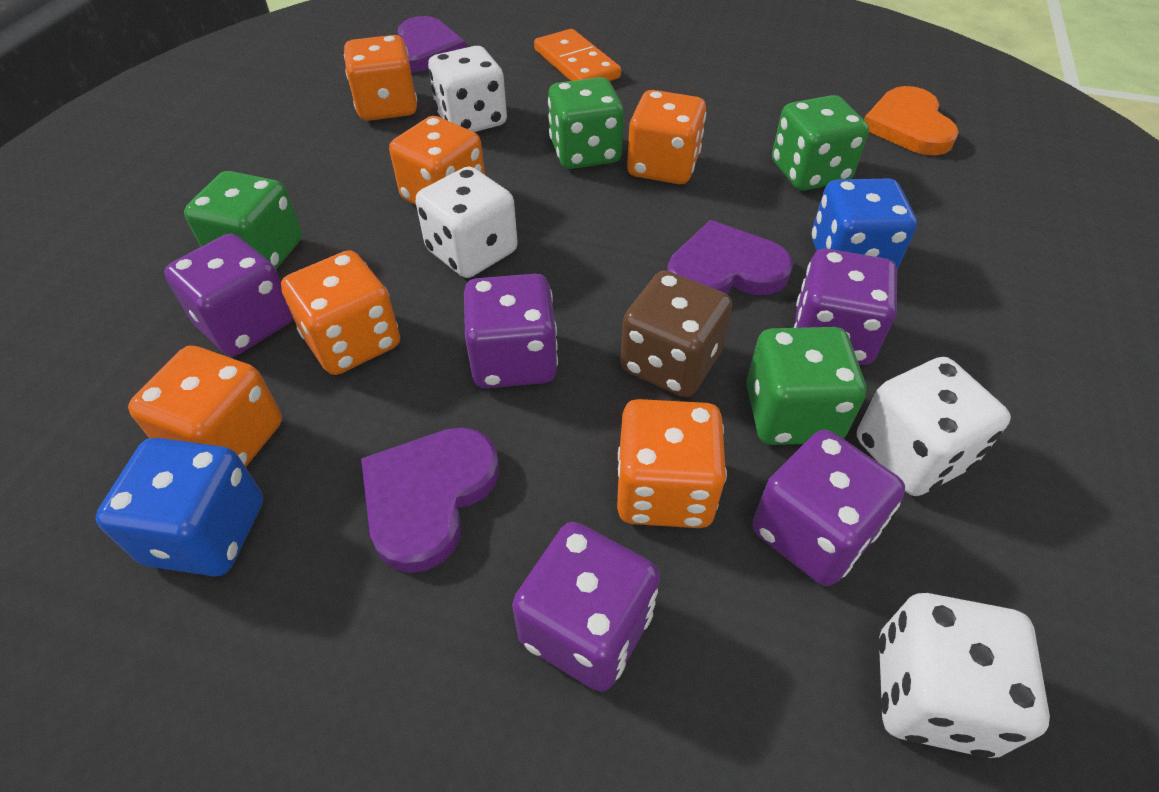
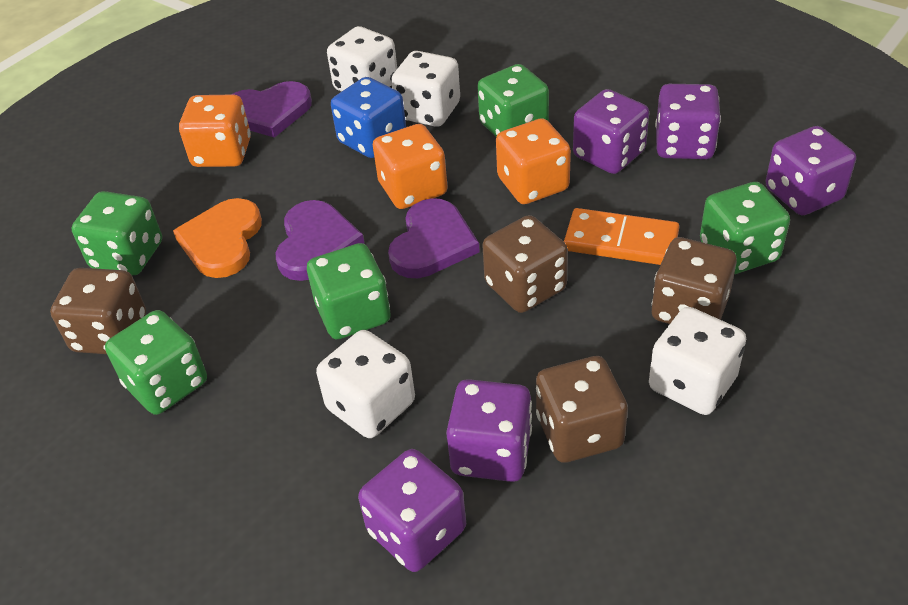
blue dice: [95,438,263,577] [811,178,917,270] = 2 -> [331,77,406,158] = 1
brown dice: [620,271,732,397] = 1 -> [50,268,146,354] [482,215,568,313] [536,356,628,463] [652,237,737,324] = 4
green dice: [184,171,302,269] [548,77,624,169] [746,327,866,445] [772,95,869,191] = 4 -> [71,191,162,275] [105,310,207,415] [307,243,391,339] [477,64,549,137] [700,182,790,274] = 5
orange dice: [128,346,282,467] [281,250,400,375] [344,35,417,121] [389,116,485,205] [617,399,727,528] [627,90,706,184] = 6 -> [179,94,251,167] [373,124,448,209] [496,118,571,204] = 3

